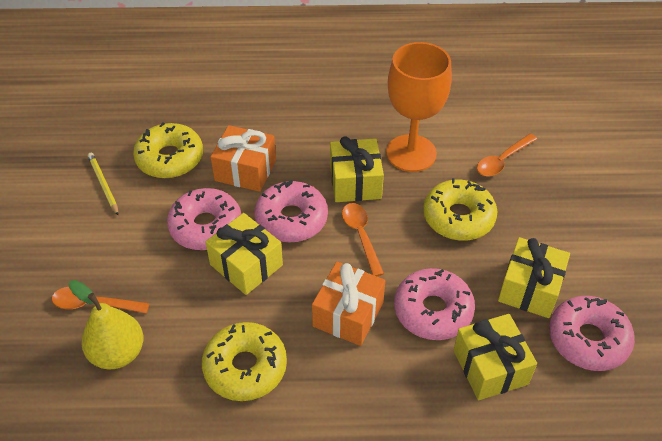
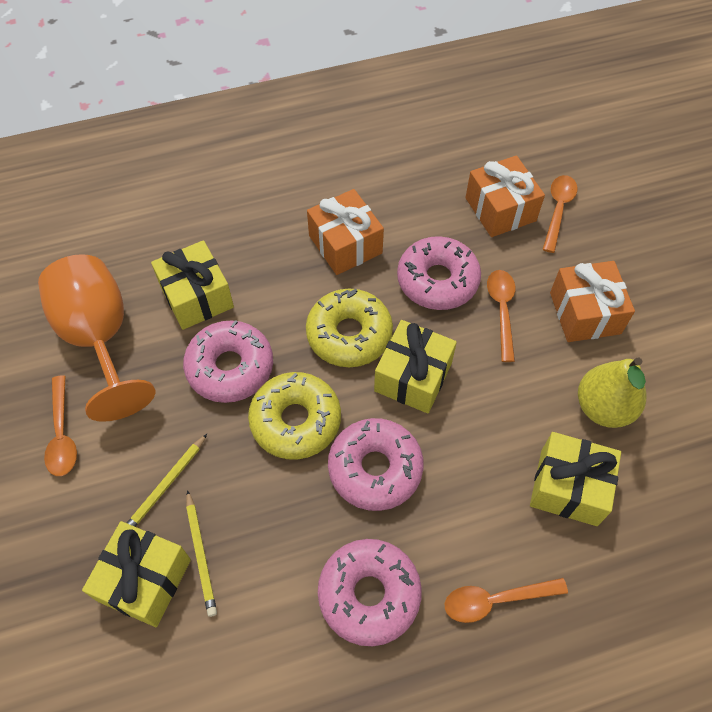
orange gift: [211,125,276,192] [312,262,385,346] = 2 -> [307,189,384,275] [465,155,545,237] [550,261,635,342] = 3
orange spoon: [52,287,149,313] [342,203,384,276] [477,133,537,176] = 3 -> [44,375,77,476] [445,578,568,623] [487,270,516,362] [542,175,578,253] = 4
yellow donut: [133,123,203,178] [202,322,287,401] [423,178,497,241] = 3 -> [248,372,341,460] [306,289,393,367] = 2
yellow pencil: [88,153,119,216] = 1 -> [127,434,207,527] [186,490,217,617] = 2

